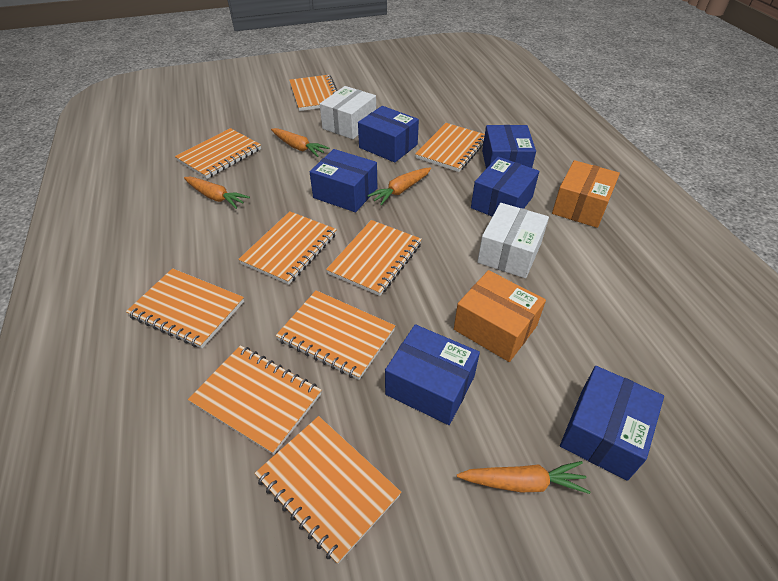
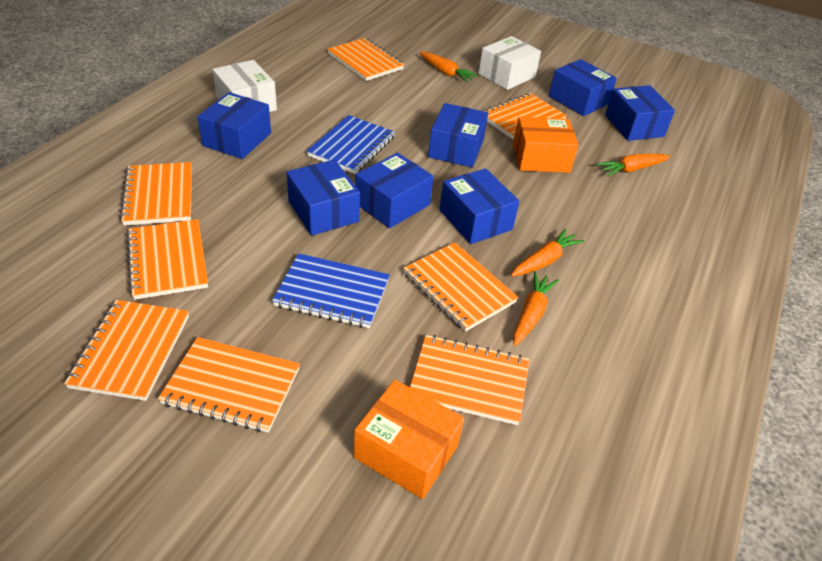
blue box: [310,149,377,212] [358,106,419,163] [385,324,480,425] [471,157,539,217] [482,125,536,169] [560,366,664,481] = 6 -> [197,92,271,159] [286,159,360,236] [355,153,434,228] [428,103,488,167] [439,168,520,244] [549,59,617,116] [605,85,675,141] = 7
blue notebook: none = 0 -> [272,253,390,328] [307,115,395,174] = 2
orange notebook: [126,268,244,348] [175,128,261,179] [188,345,322,455] [238,211,337,285] [255,416,401,564] [276,290,395,380] [289,75,338,111] [326,220,422,296] [415,123,485,172] = 9 -> [64,300,189,401] [119,162,192,226] [126,219,208,300] [158,337,300,433] [327,38,404,81] [403,242,519,332] [410,335,529,425] [483,93,567,140] = 8

